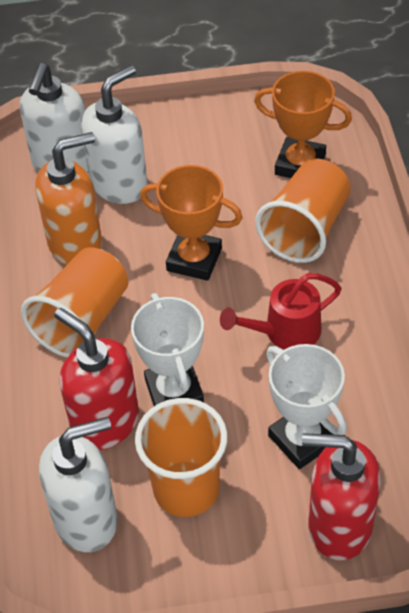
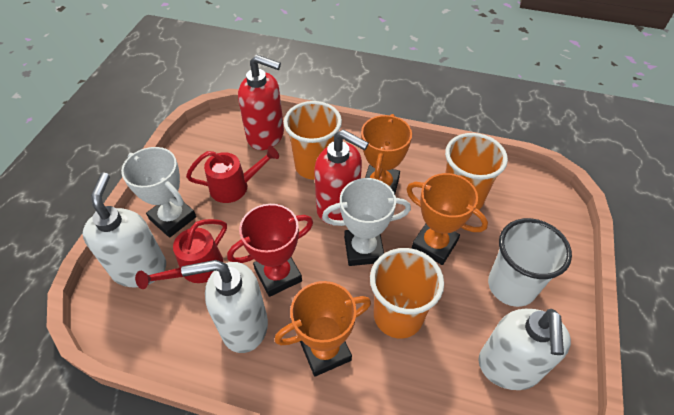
orange soap dispenser: [35,132,102,265] = 1 -> none = 0
orange trophy: [140,165,242,281] [254,71,352,178] = 2 -> [275,281,371,377] [361,114,412,194] [406,173,488,265] = 3
red trophy: none = 0 -> [227,204,313,297] = 1
red watering can: [220,273,341,350] = 1 -> [135,219,227,289] [186,146,279,203] = 2
white cup: none = 0 -> [488,218,572,307] = 1

